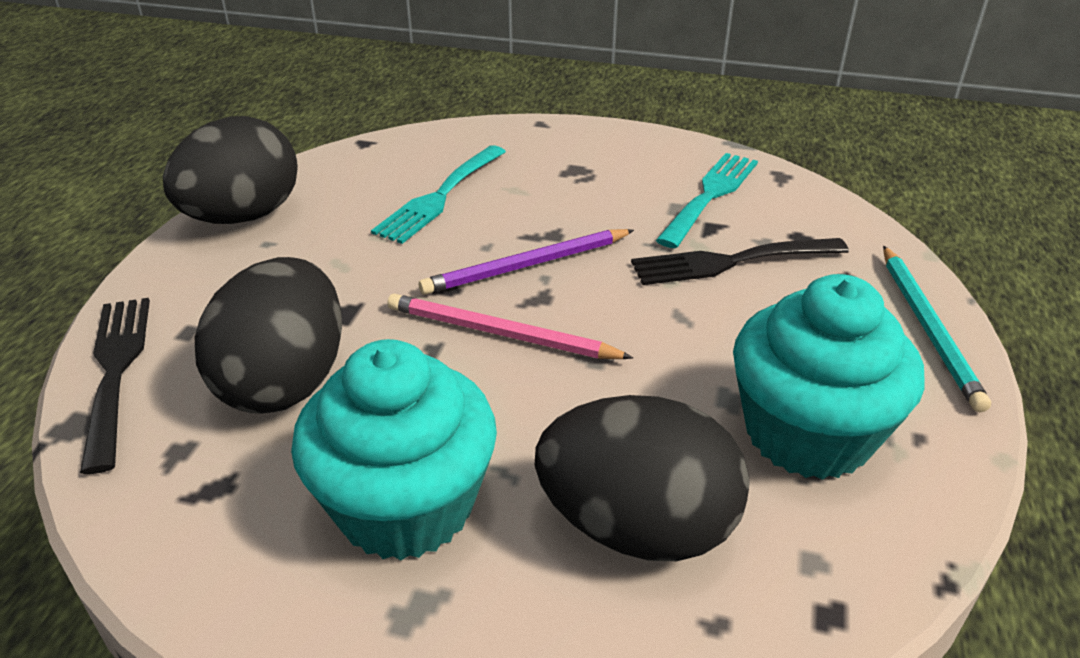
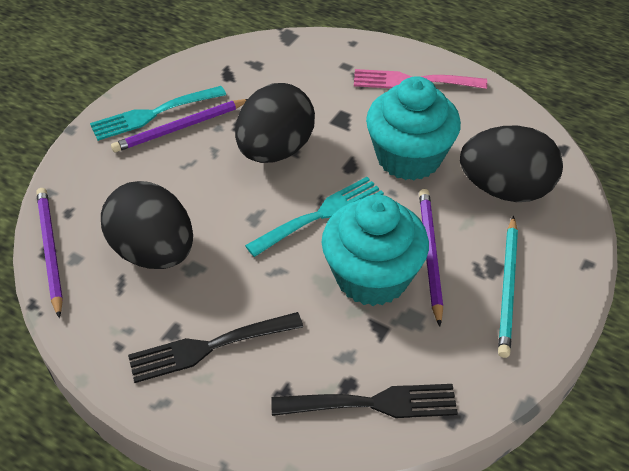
pink fork: none = 0 -> [354,69,487,89] = 1
pink pencil: [387,294,633,359] = 1 -> none = 0
purple pencil: [419,229,634,295] = 1 -> [36,188,63,318] [111,99,247,152] [419,189,443,327] = 3

